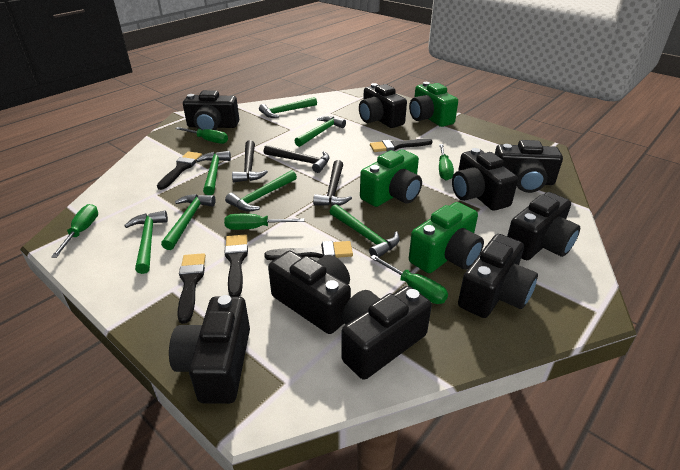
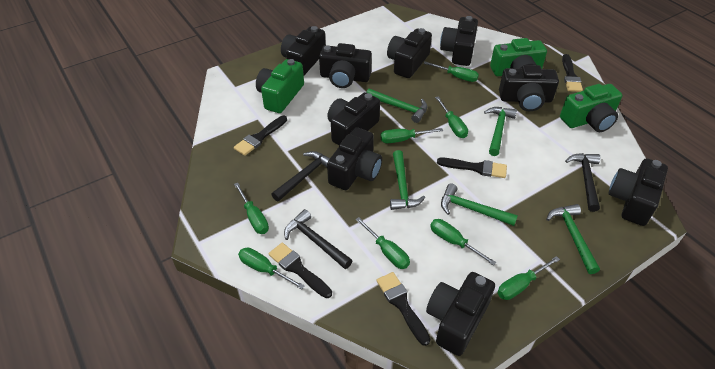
green hammer: [124,211,168,274] [161,194,216,250] [196,151,231,195] [225,170,297,211] [259,97,317,118] [295,116,346,147] [329,204,400,257] = 7 -> [366,89,428,123] [390,150,425,210] [441,183,518,226] [484,107,517,156] [546,204,600,274] = 5
green screwdriver: [51,204,98,258] [175,127,228,144] [224,214,304,230] [370,255,448,304] [439,144,454,181] = 5 -> [234,183,269,234] [238,247,305,290] [356,217,410,269] [380,128,443,143] [423,62,479,82] [430,219,496,266] [435,96,468,138] [498,256,560,300] = 8

